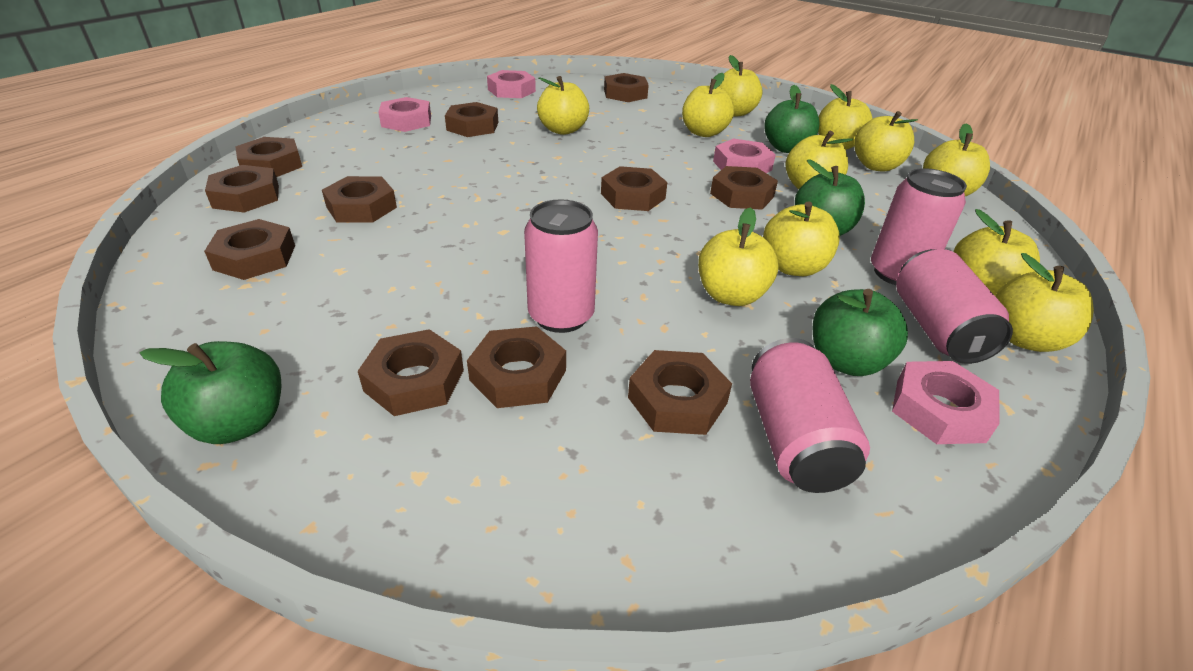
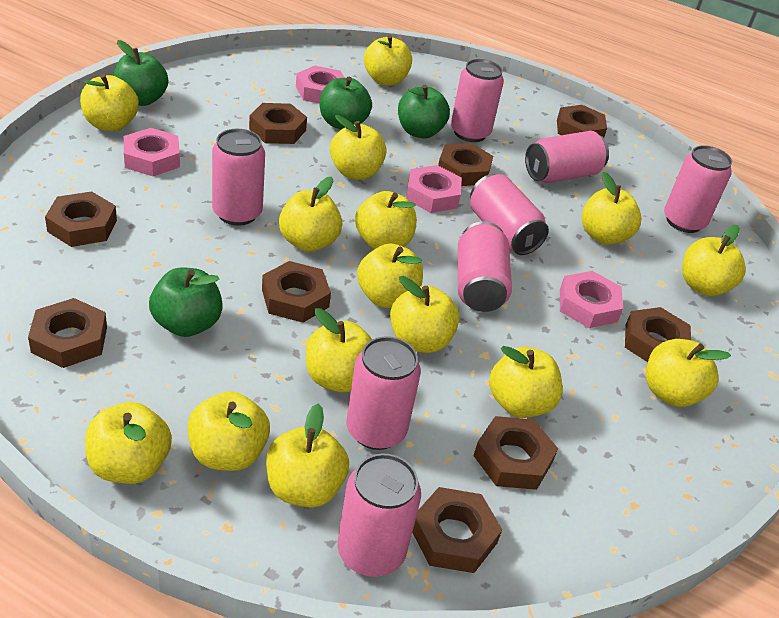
brown nut: [204,219,295,280] [205,165,279,213] [235,137,302,177] [322,176,397,222] [358,329,464,416] [445,102,498,137] [467,326,566,408] [601,166,667,211] [604,73,649,102] [628,350,732,435] [710,166,778,210] = 11 -> [28,298,107,368] [45,191,117,247] [249,103,307,144] [262,261,331,323] [412,487,502,573] [438,143,493,186] [473,416,558,490] [557,105,607,138] [625,307,691,362] = 9
pink can: [524,199,598,333] [750,338,870,493] [871,168,967,285] [896,249,1013,364] = 4 -> [212,129,265,226] [338,453,421,577] [346,336,421,450] [451,59,504,142] [458,221,512,312] [470,174,549,255] [525,131,609,183] [664,145,732,233] = 8
yellow apple: [537,76,589,135] [682,73,734,137] [698,207,779,306] [718,55,762,117] [763,201,840,276] [786,131,853,189] [818,84,873,150] [854,111,918,172] [923,123,990,196] [953,209,1040,296] [995,253,1094,352] = 11 -> [80,74,139,131] [85,402,172,484] [188,391,270,471] [266,404,349,508] [279,176,342,252] [306,308,373,393] [330,115,387,180] [355,191,416,249] [357,243,423,308] [364,35,412,86] [390,276,460,353] [489,346,563,418] [582,172,641,245] [646,339,731,407] [682,225,746,296] = 15

